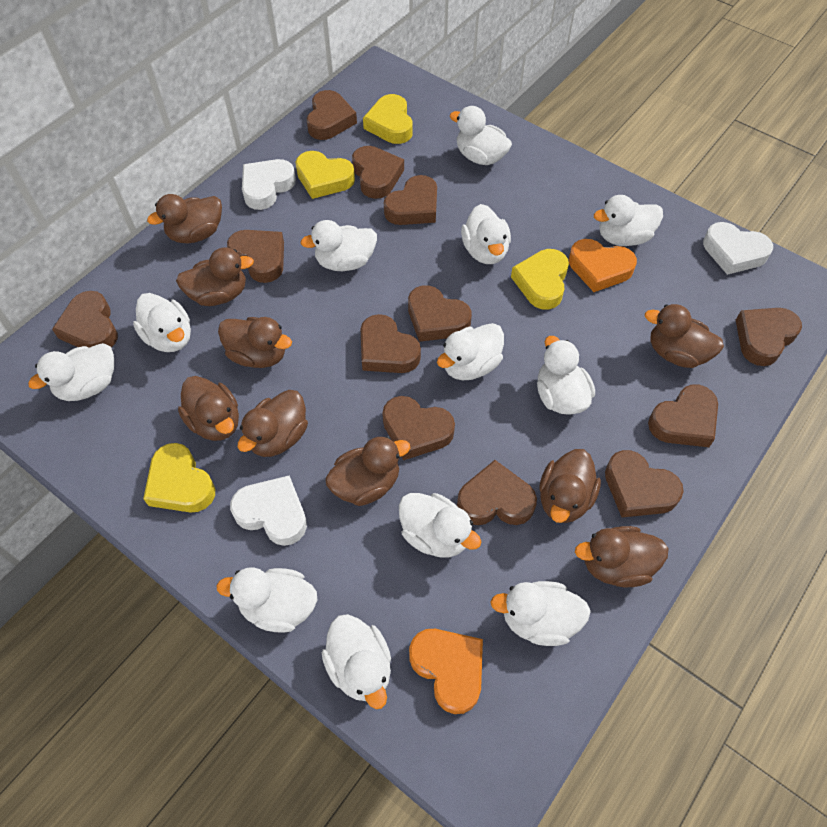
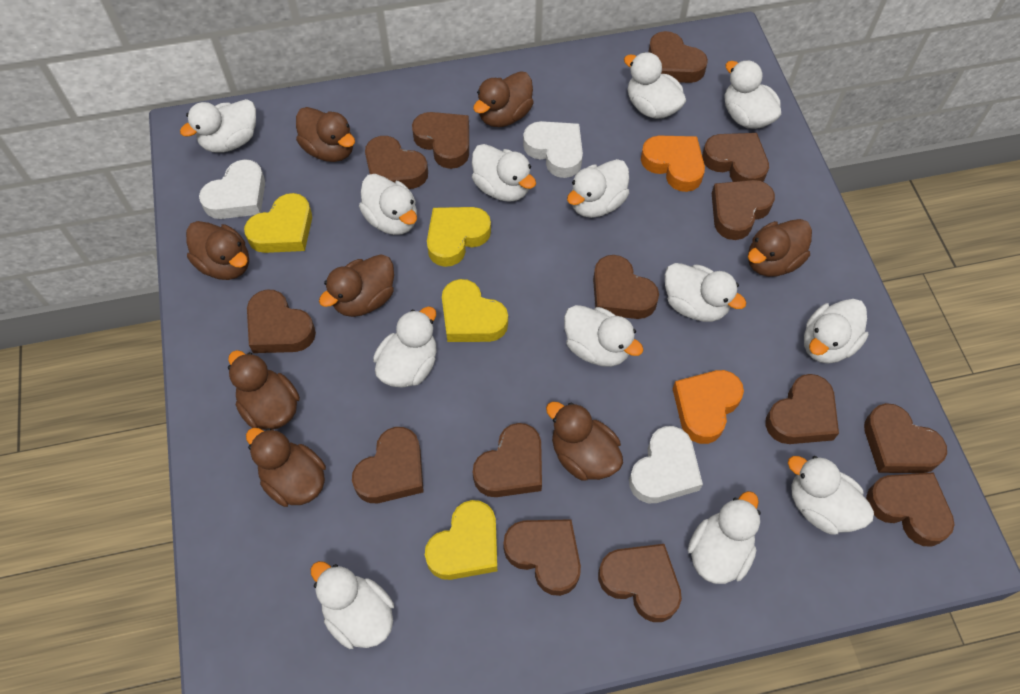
brown duck: [147,194,222,243] [176,247,254,306] [178,376,239,441] [218,317,292,368] [238,390,308,457] [325,436,410,506] [539,449,601,523] [575,526,669,587] [645,304,724,368] = 9 -> [186,221,249,280] [228,350,300,430] [246,428,326,507] [296,107,355,162] [319,254,394,317] [473,71,534,127] [546,402,623,481] [748,219,812,277] = 8
brown heart: [52,291,118,348] [227,230,284,283] [307,90,357,140] [352,146,404,199] [360,314,421,373] [382,396,455,460] [384,175,437,225] [408,285,472,342] [457,460,537,525] [605,450,684,517] [648,384,718,447] [736,308,802,366] = 12 -> [247,289,316,353] [352,427,424,503] [365,136,428,189] [412,112,469,169] [473,423,542,497] [504,519,581,596] [593,255,659,319] [598,544,682,622] [649,31,708,83] [702,133,769,182] [712,180,775,240] [765,374,839,444] [864,403,947,473] [866,472,954,547] = 14
white duck: [28,343,114,401] [133,293,191,352] [216,567,317,633] [300,220,377,271] [322,614,391,709] [399,493,481,557] [437,323,504,381] [450,106,512,165] [461,204,511,264] [490,581,591,646] [537,336,595,415] [594,195,663,246] = 12 -> [180,99,256,153] [311,561,394,649] [359,174,417,235] [373,306,436,388] [472,144,536,202] [564,305,644,367] [567,159,629,218] [624,52,686,119] [665,263,746,322] [688,491,760,584] [725,60,781,129] [788,456,874,535] [804,299,868,364] = 13

